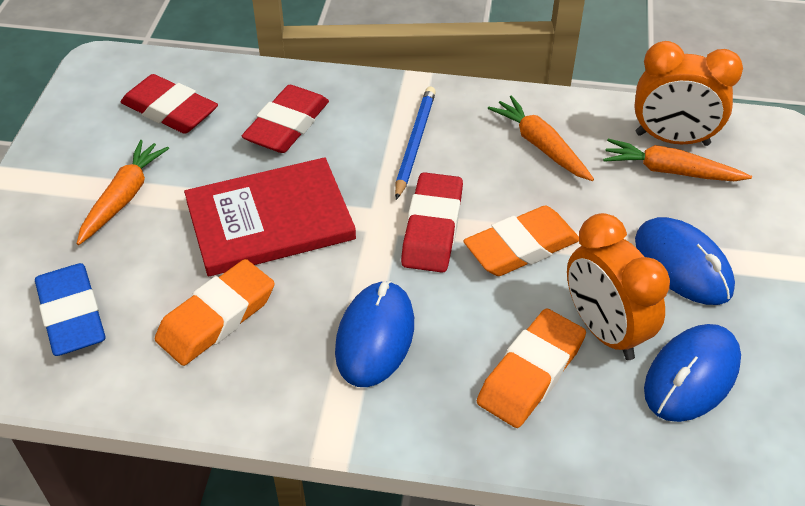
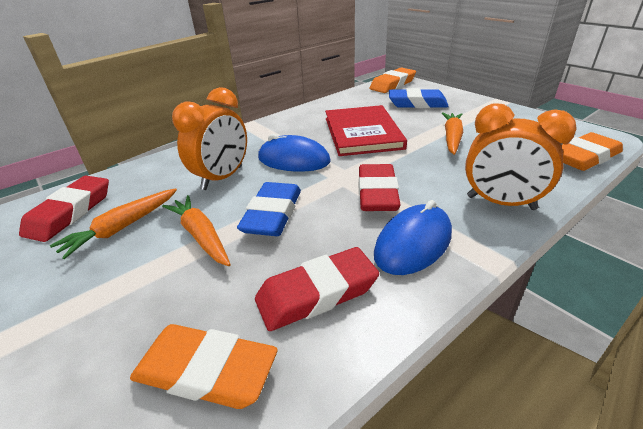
blue eraser: [35,263,106,356] = 1 -> [237,182,301,236] [389,88,449,108] = 2
blue mouse: [335,281,414,387] [635,217,735,305] [644,324,741,422] = 3 -> [258,134,331,172] [374,200,452,275] = 2
blue pencil: [395,87,436,200] = 1 -> none = 0

